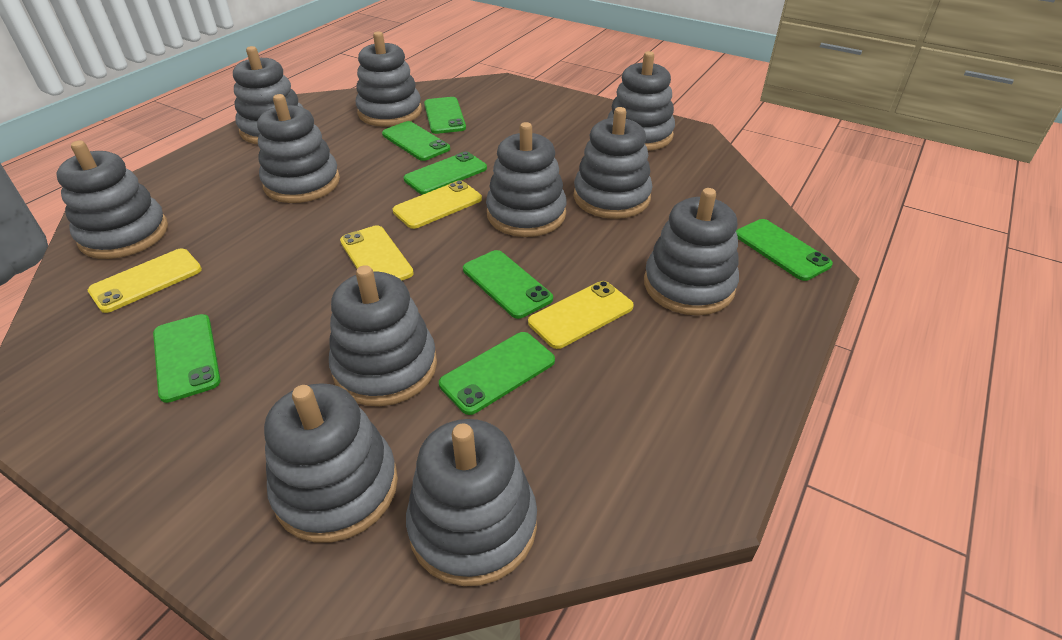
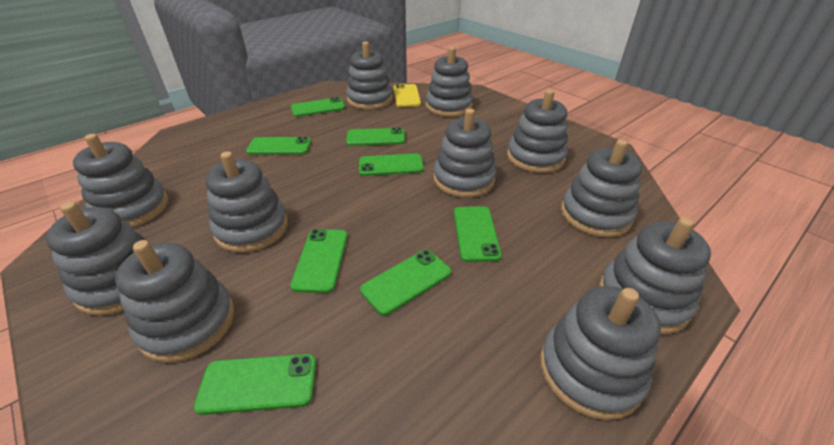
green phone: [153,314,221,403] [382,121,450,161] [404,151,487,195] [424,97,466,134] [439,332,555,415] [463,250,553,319] [736,219,833,281] = 7 -> [194,354,316,415] [246,137,311,155] [290,229,348,293] [291,97,345,117] [346,128,405,146] [359,153,424,176] [360,250,451,316] [454,206,502,262] = 8
yellow phone: [88,248,202,313] [340,225,414,280] [393,180,482,229] [528,281,634,349] = 4 -> [394,84,421,107] = 1

